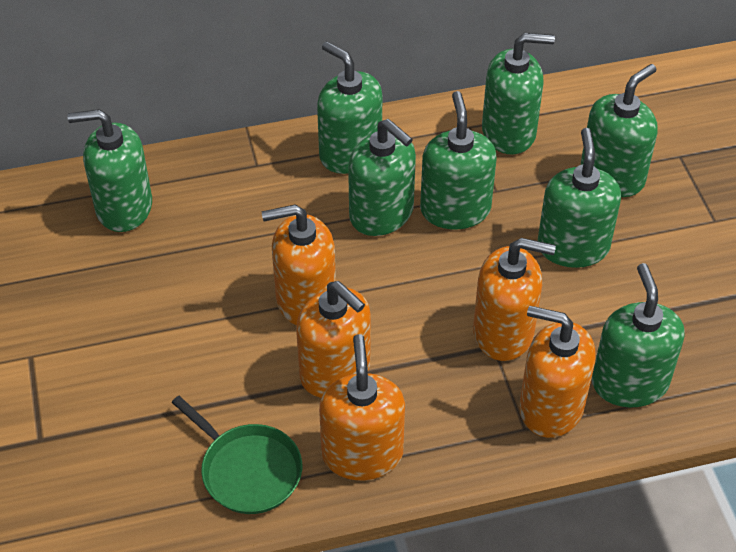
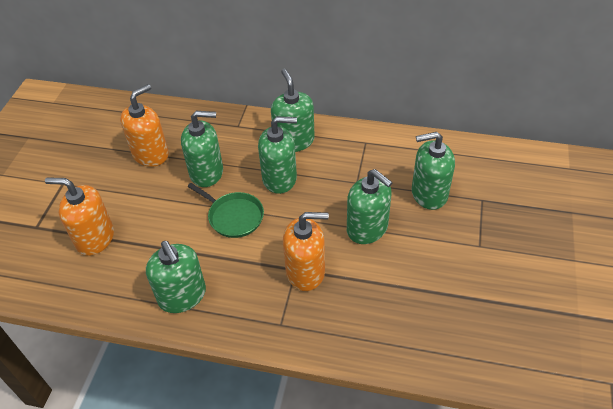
green soap dispenser: [67,109,152,232] [317,41,382,174] [348,119,416,236] [420,91,497,229] [482,33,555,155] [538,128,621,268] [581,64,658,197] [592,263,685,407] = 8 -> [146,241,206,313] [181,111,223,187] [258,116,297,194] [271,69,315,152] [347,169,393,244] [412,132,455,210] = 6
orange soap dispenser: [262,204,336,325] [296,281,371,398] [319,334,405,480] [473,238,556,361] [519,306,596,438] = 5 -> [45,177,114,256] [120,84,169,167] [283,212,329,291] = 3

